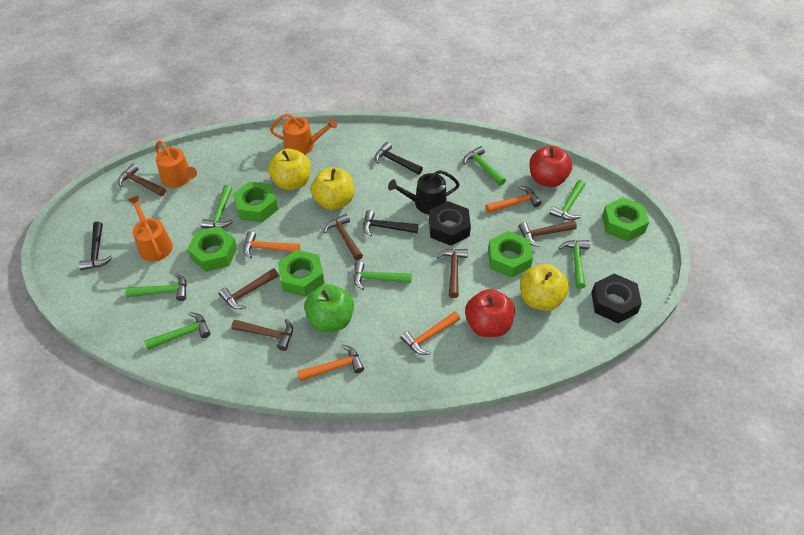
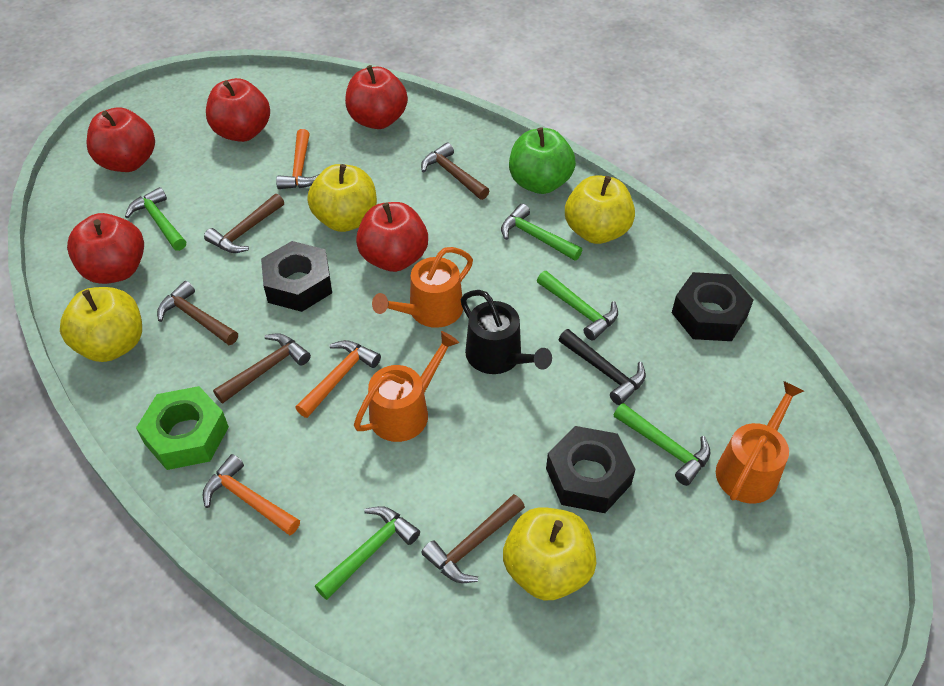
black hammer: [79,222,113,270] [363,210,418,236] [374,142,423,175] = 3 -> [559,329,646,405] = 1
black nut: [429,201,471,246] [591,273,642,323] = 2 -> [261,241,332,312] [546,426,636,513] [672,272,753,341] = 3
brown hammer: [118,164,166,196] [219,268,279,309] [232,319,293,351] [323,214,363,261] [437,249,468,298] [519,220,577,247] = 6 -> [157,281,238,345] [204,194,284,253] [213,333,311,403] [421,142,489,200] [421,494,525,583] = 5
green hammer: [125,273,187,301] [144,312,211,350] [201,185,233,228] [354,261,412,290] [463,146,506,186] [549,180,585,221] [559,240,590,289] = 7 -> [125,187,186,251] [315,506,420,600] [501,204,582,261] [537,271,618,341] [614,403,711,486] = 5
green nut: [187,226,237,272] [233,181,278,223] [278,250,324,297] [488,231,533,278] [602,197,649,242] = 5 -> [136,386,229,470] = 1
orange hammer: [243,231,300,259] [297,344,364,381] [401,311,460,355] [486,186,541,213] = 4 -> [203,454,300,535] [276,129,319,189] [295,340,381,418] = 3
red apple: [465,289,515,337] [529,146,572,187] = 2 -> [67,213,144,284] [86,107,155,172] [206,78,270,142] [345,65,408,129] [356,202,428,272] = 5
yellow apple: [268,149,311,190] [311,168,354,210] [520,264,569,311] = 3 -> [60,287,142,362] [307,164,377,232] [503,507,597,600] [565,175,635,244] = 4

